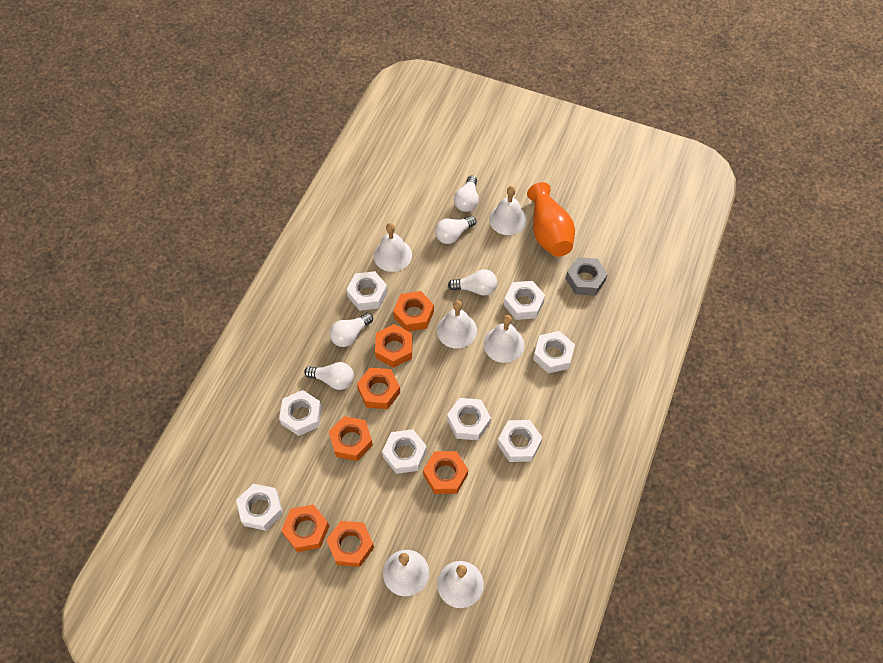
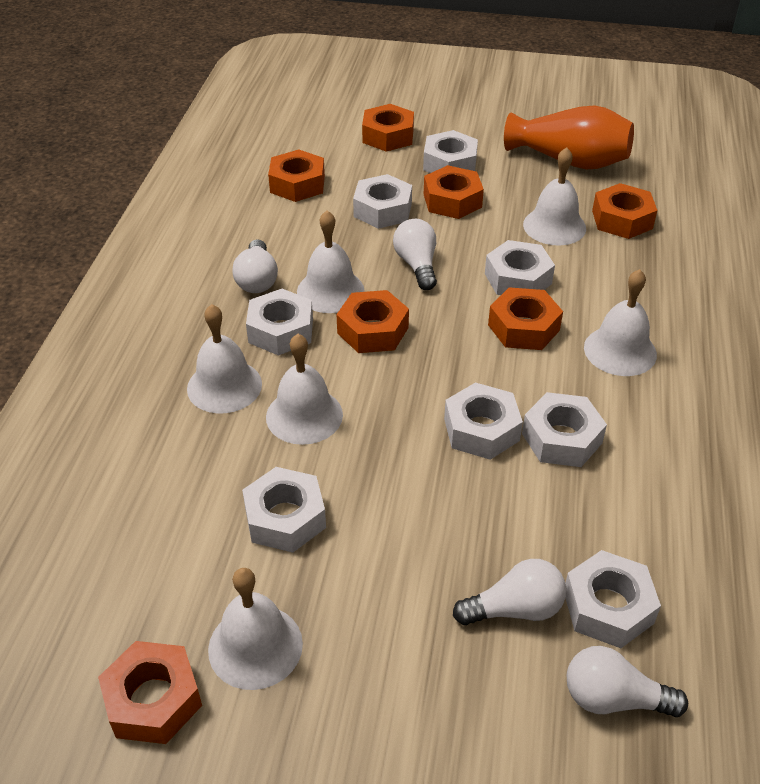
grey nut: [565,257,608,296] = 1 -> none = 0
white light bulb: [304,362,354,390] [330,313,373,347] [435,216,476,244] [448,269,497,296] [454,176,479,212] = 5 -> [233,239,278,293] [393,219,437,290] [453,559,566,625] [567,646,688,717] = 4

